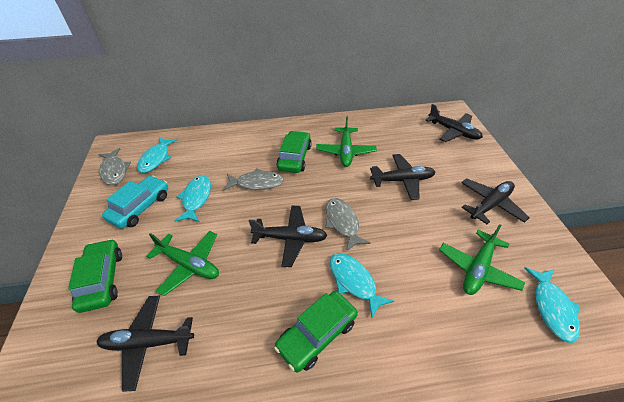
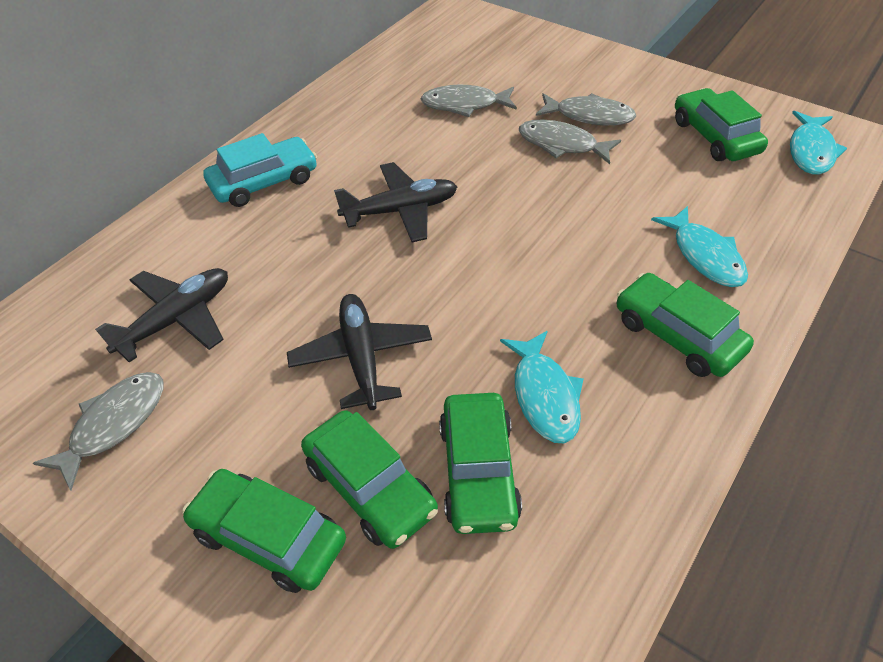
black plane: [96,295,194,392] [249,206,328,267] [370,154,435,200] [426,104,483,142] [461,178,530,224] = 5 -> [95,268,228,363] [287,294,432,410] [334,162,457,242] = 3
green car: [68,239,122,313] [274,291,358,372] [276,131,312,173] = 3 -> [182,469,346,593] [301,410,438,549] [439,393,522,534] [617,273,754,377] [675,88,768,161] = 5
green plane: [146,231,219,296] [316,117,377,167] [439,224,525,295] = 3 -> none = 0
grey fish: [98,148,131,185] [224,168,284,190] [325,198,371,252] = 3 -> [33,372,163,490] [421,85,517,117] [519,120,621,164] [536,93,636,125] = 4
turquoise fish: [137,137,177,173] [175,175,211,222] [330,253,394,318] [524,267,580,343] = 4 -> [500,331,584,443] [651,206,748,287] [790,111,847,175] = 3

